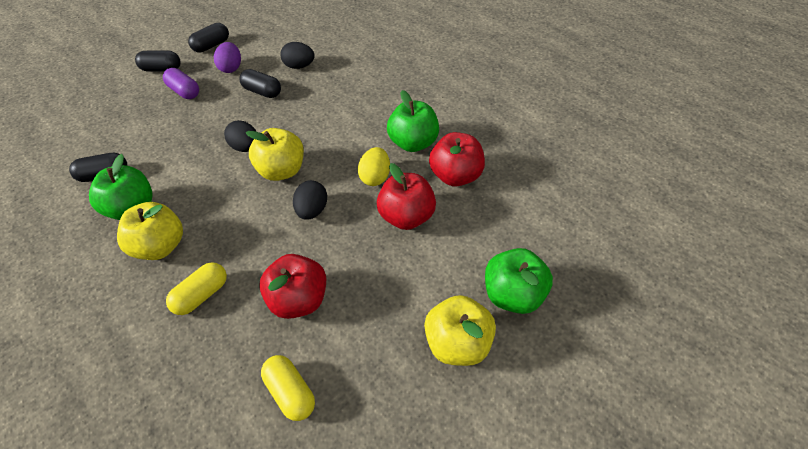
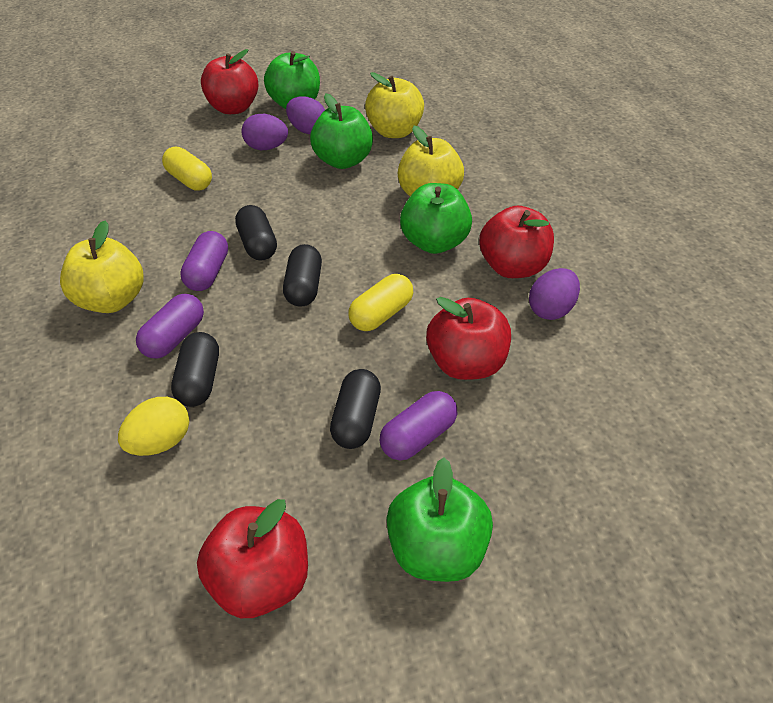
black egg: [224,120,256,152] [280,42,315,69] [293,180,327,220] = 3 -> none = 0
green apple: [89,154,153,220] [387,90,439,152] [485,248,553,314] = 3 -> [264,51,320,109] [310,93,373,169] [386,457,493,582] [400,183,472,254] = 4
purple capsule: [163,68,199,99] = 1 -> [136,294,204,358] [180,231,228,291] [380,391,457,460] = 3
purple egg: [214,42,241,73] = 1 -> [241,114,288,150] [286,96,325,134] [529,268,580,320] = 3
red apple: [259,254,326,319] [377,163,436,230] [429,132,485,187] = 3 -> [197,499,308,618] [201,49,259,114] [426,297,511,380] [479,206,554,278] = 4

